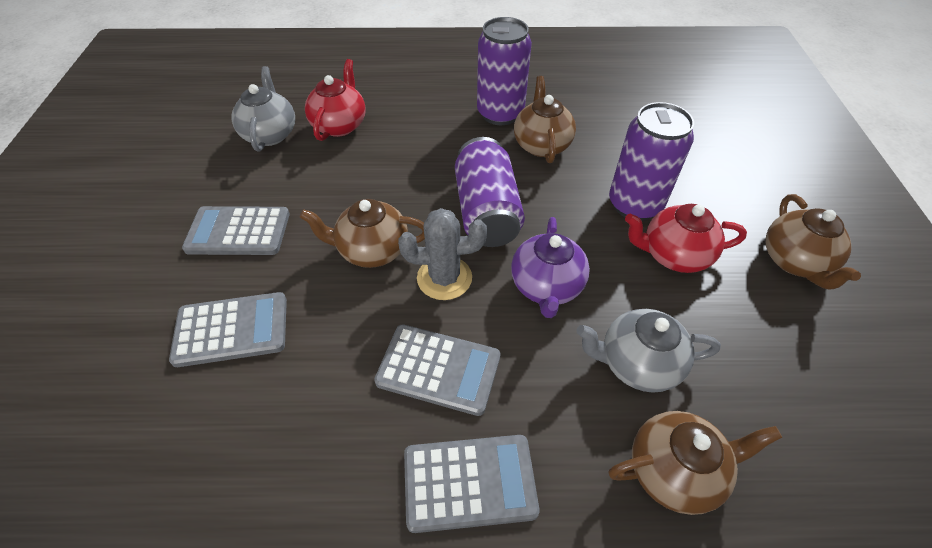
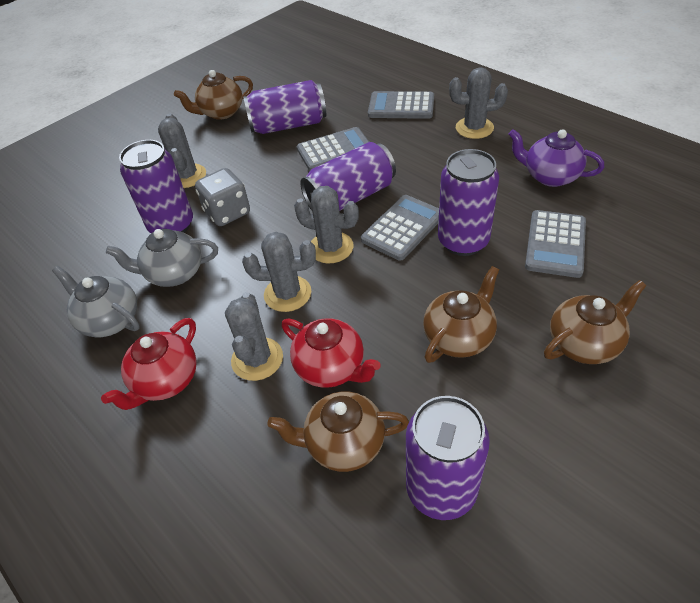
grey cactus: [398,208,487,300] = 1 -> [158,113,206,188] [225,292,283,381] [242,232,316,312] [294,186,359,263] [449,67,508,139] = 5
grey dice: none = 0 -> [195,168,250,226] = 1
purple can: [455,137,525,247] [477,17,532,125] [609,102,694,221] = 3 -> [119,140,193,233] [243,80,326,134] [300,142,396,211] [406,396,490,520] [438,149,499,256] = 5

